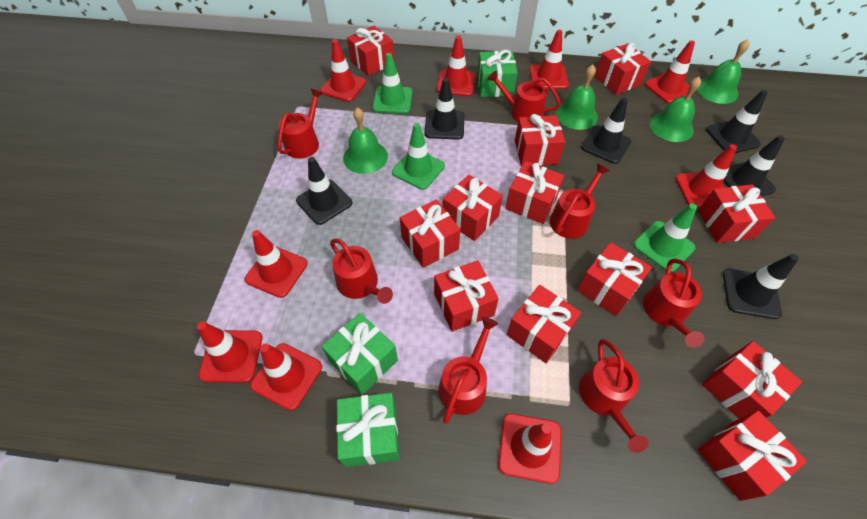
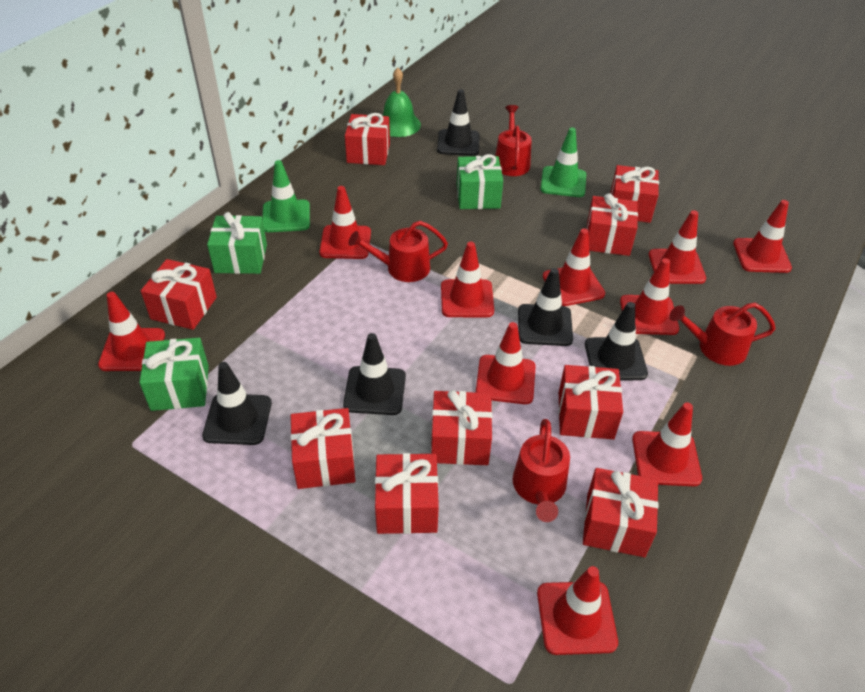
black traffic cone: [296,157,352,225] [424,78,464,139] [581,98,631,164] [706,90,768,153] [723,135,785,196] [723,254,799,319] = 6 -> [202,362,272,445] [343,333,406,415] [437,89,480,156] [518,268,573,346] [585,302,648,381] = 5
green bell: [343,107,388,174] [556,65,598,130] [650,77,701,142] [697,39,749,104] = 4 -> [382,68,421,137] = 1
green traffic cone: [373,53,413,114] [392,123,445,190] [633,203,697,272] = 3 -> [262,160,310,232] [540,127,586,197] = 2
red gift: [347,26,395,76] [400,200,461,268] [434,260,499,332] [442,175,503,241] [505,161,564,224] [507,285,581,363] [515,114,565,166] [577,242,652,316] [595,43,651,95] [697,410,807,501] [698,184,775,243] [702,341,802,419] = 12 -> [141,259,217,330] [290,408,355,489] [345,113,390,165] [375,453,439,534] [431,390,492,465] [559,365,623,439] [583,468,659,557] [587,194,638,256] [610,165,659,223] = 9
red traffic cone: [197,322,263,383] [245,230,308,298] [250,343,322,411] [320,39,366,102] [437,36,476,96] [498,413,561,484] [529,30,569,89] [645,40,695,103] [675,144,737,208] = 9 -> [98,292,165,371] [319,186,371,259] [441,242,494,317] [476,322,536,404] [537,566,618,655] [543,229,605,306] [620,258,679,335] [632,402,702,486] [649,210,706,284] [733,200,792,273] = 10
red watering can: [278,89,323,159] [330,239,393,304] [439,317,498,424] [487,70,561,122] [550,164,610,239] [579,339,649,453] [643,259,704,348] = 7 -> [348,221,448,282] [495,105,532,176] [513,419,570,522] [669,303,776,366] = 4

